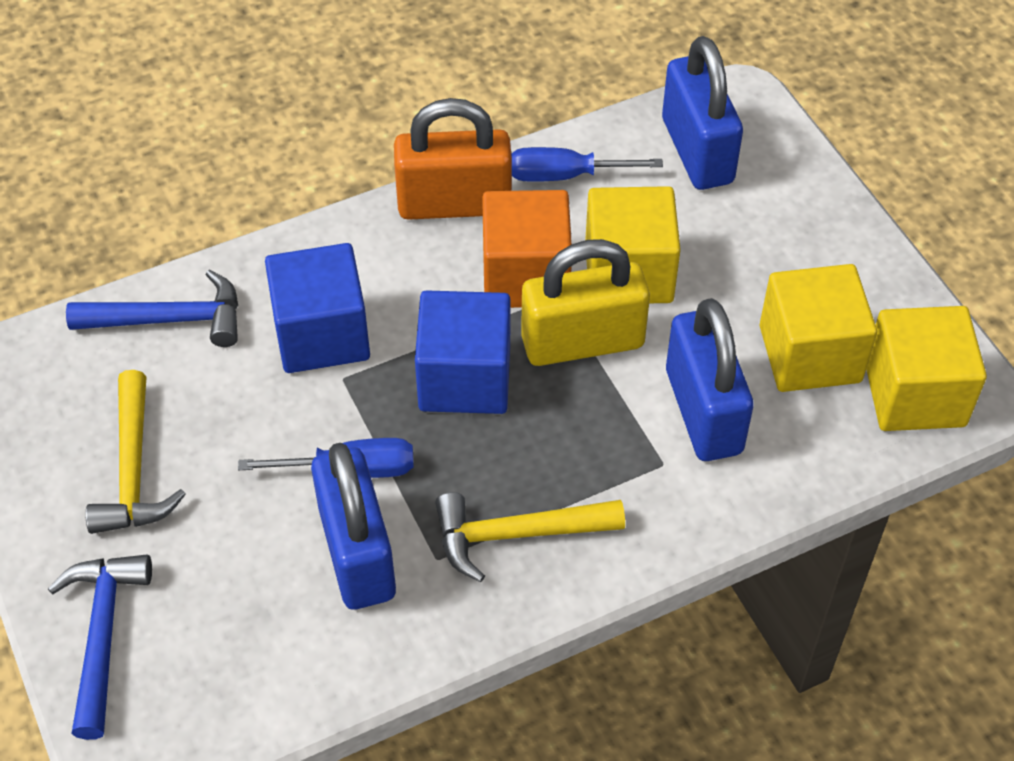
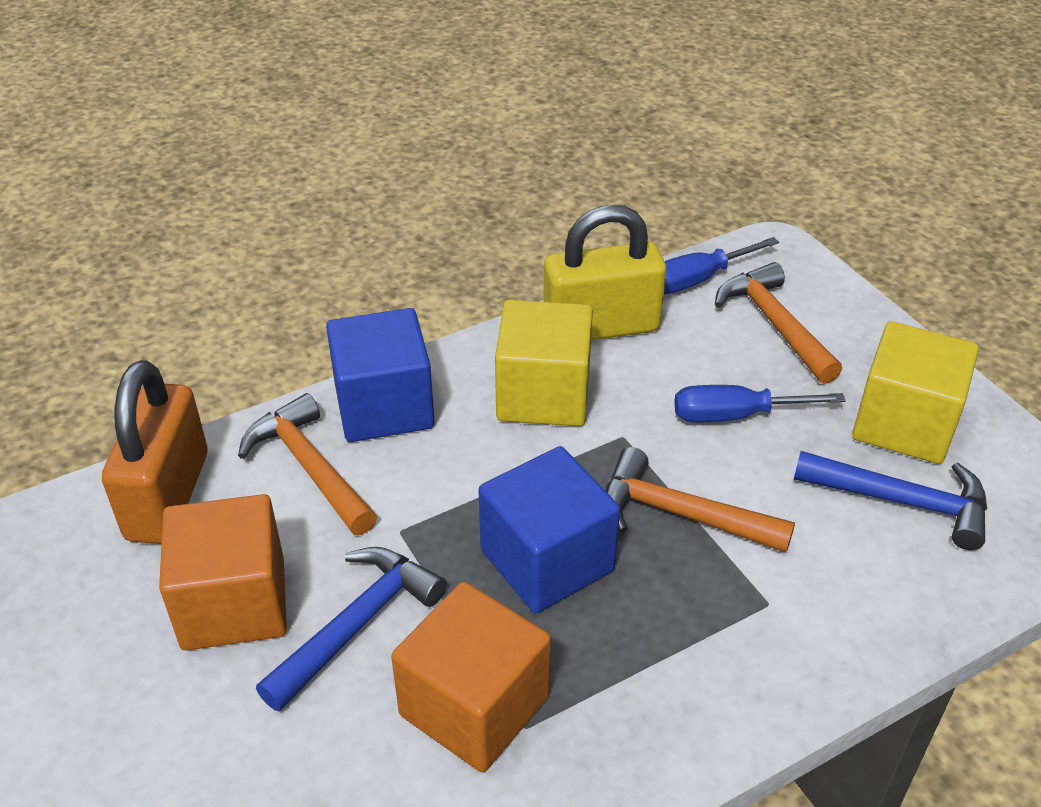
blue padlock: [311,443,396,609] [662,36,743,190] [666,298,754,461] = 3 -> none = 0
orange cube: [482,190,572,308] = 1 -> [159,494,287,651] [391,582,551,772] = 2
orange hammer: none = 0 -> [238,393,377,535] [605,447,795,553] [715,262,842,384] = 3
yellow cube: [585,186,681,303] [760,264,877,392] [866,306,987,431] = 3 -> [495,300,593,426] [852,321,979,464] = 2
yellow hammer: [85,370,186,534] [435,492,625,582] = 2 -> none = 0

